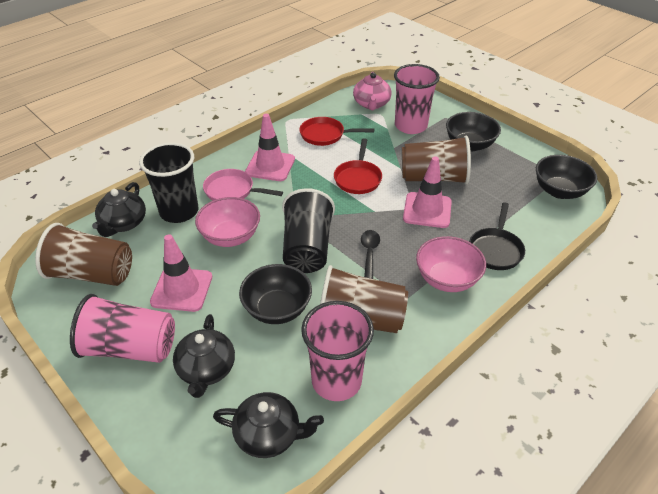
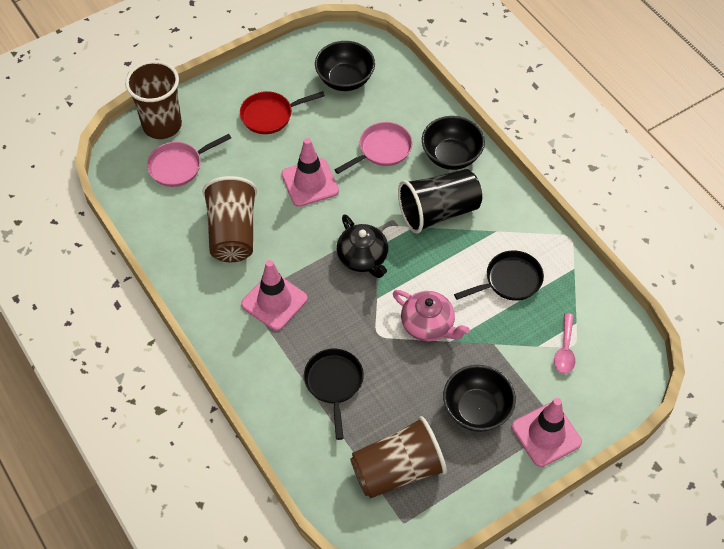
black cup: [139,142,198,223] [282,188,335,273] = 2 -> [398,169,482,233] = 1
black pan: [469,202,525,270] = 1 -> [304,349,364,440] [454,251,544,301] = 2
black spoon: [361,230,380,279] = 1 -> none = 0
black teapot: [92,182,146,237] [173,314,235,398] [213,392,324,458] = 3 -> [337,214,388,278] = 1
pink bowl: [195,197,260,247] [416,236,486,292] = 2 -> none = 0
pink cup: [70,294,175,363] [301,301,374,401] [394,64,440,134] = 3 -> none = 0
pink pan: [203,169,283,201] = 1 -> [147,134,231,187] [334,122,413,174] = 2
pink spoon: none = 0 -> [554,313,575,374] = 1
red pan: [299,117,374,146] [334,138,382,194] = 2 -> [240,91,325,134] = 1

